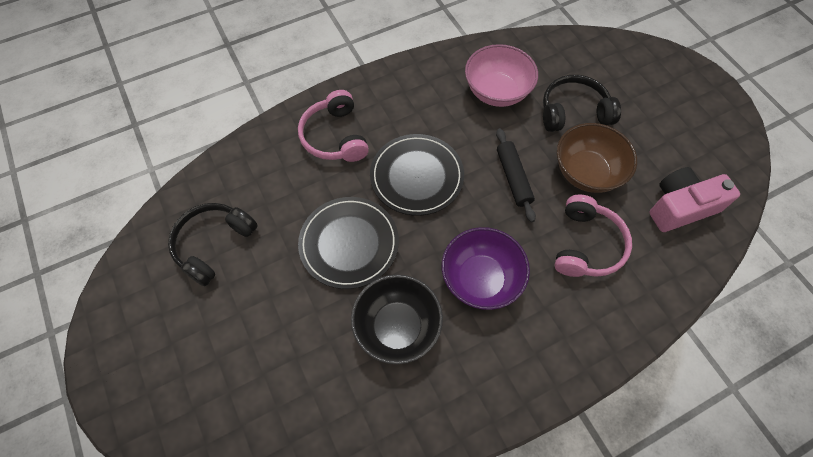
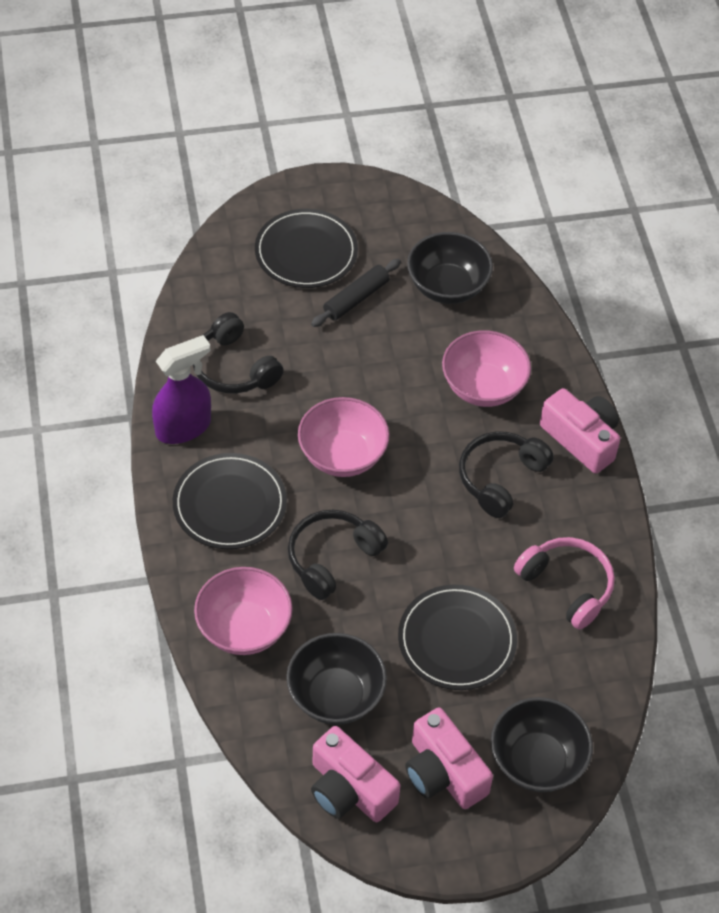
black bowl: [351,274,443,364] = 1 -> [286,633,387,725] [407,232,493,304] [491,697,593,792] = 3
black headphones: [168,203,258,286] [543,75,621,132] = 2 -> [193,312,284,394] [288,510,388,600] [459,432,554,518] = 3
black plate: [298,197,399,289] [370,134,464,216] = 2 -> [173,453,287,549] [255,209,358,288] [398,584,517,690] = 3
brown bowl: [557,123,637,193] = 1 -> none = 0
pink bowl: [465,44,538,107] = 1 -> [194,567,293,655] [298,397,390,477] [442,330,531,407] = 3
pink camera: [649,167,740,232] = 1 -> [311,726,401,822] [405,707,493,809] [540,388,620,474] = 3
pink headphones: [298,90,369,162] [554,195,632,277] = 2 -> [514,537,615,630] = 1
purple bowl: [442,227,530,310] = 1 -> none = 0
purple spray bottle: none = 0 -> [152,335,211,444] = 1

